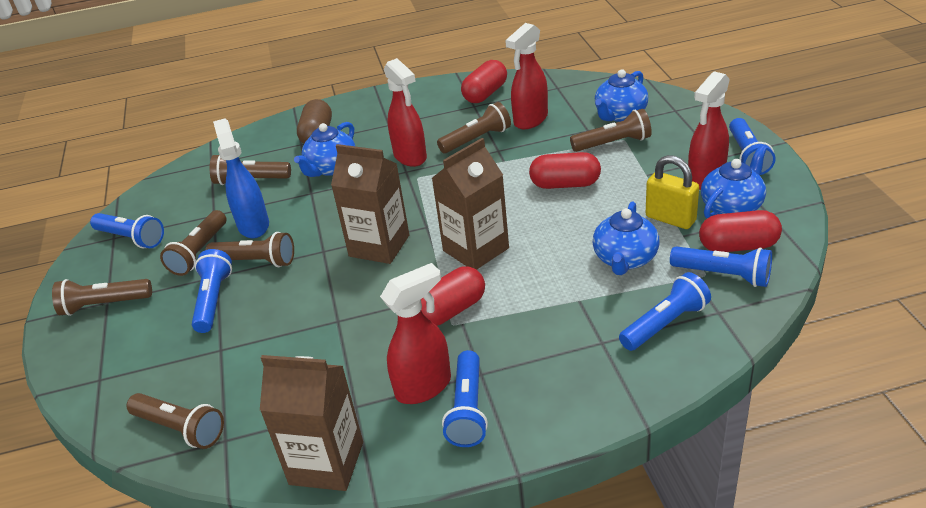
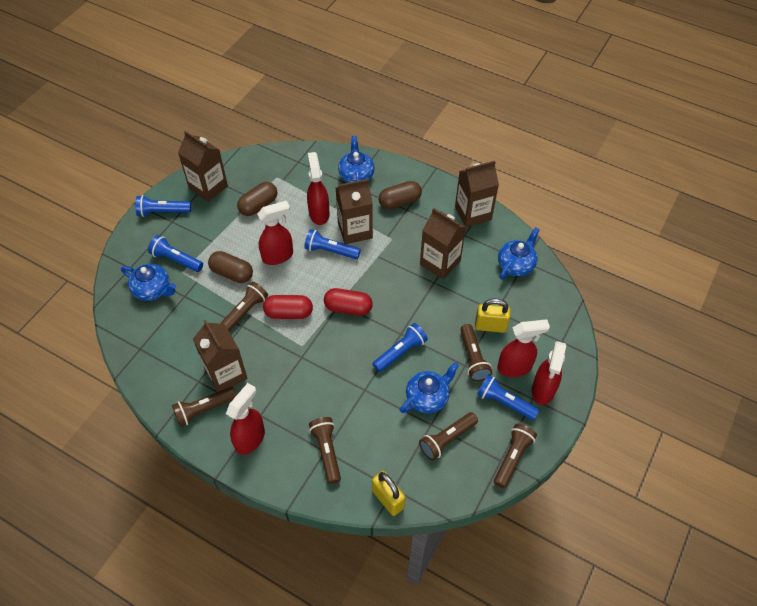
blue flashlight: [90,213,164,248] [192,249,232,333] [442,350,488,447] [619,272,711,351] [670,246,772,287] [729,118,775,175] = 6 -> [135,195,191,217] [148,235,203,272] [304,229,361,259] [373,323,428,372] [477,375,540,420] = 5
blue spray bottle: [213,118,269,238] = 1 -> none = 0
brown capsule: [297,99,332,144] = 1 -> [208,251,253,283] [237,182,277,216] [379,181,422,210] = 3
brown carton: [260,355,363,491] [331,144,409,264] [432,138,509,270] = 3 -> [178,131,228,202] [193,320,247,392] [335,179,373,244] [420,208,466,279] [455,160,499,227] = 5
brown flashlight: [52,279,152,316] [126,393,224,449] [160,210,226,276] [206,232,294,267] [210,155,291,185] [437,102,511,153] [570,109,652,152] = 7 -> [172,387,237,427] [220,282,268,332] [309,417,341,484] [419,412,478,461] [460,324,492,381] [494,424,537,488] = 6
red capsule: [421,266,485,326] [461,60,507,103] [529,152,601,189] [699,210,782,252] = 4 -> [263,295,313,319] [324,288,373,316] = 2
red spray bottle: [380,263,451,404] [384,58,427,167] [505,23,548,129] [688,71,730,190] = 4 -> [226,383,265,455] [257,201,293,265] [307,152,329,225] [497,319,550,377] [532,341,566,405] = 5
yellow padlock: [646,155,699,229] = 1 -> [372,471,406,516] [475,299,511,333] = 2

